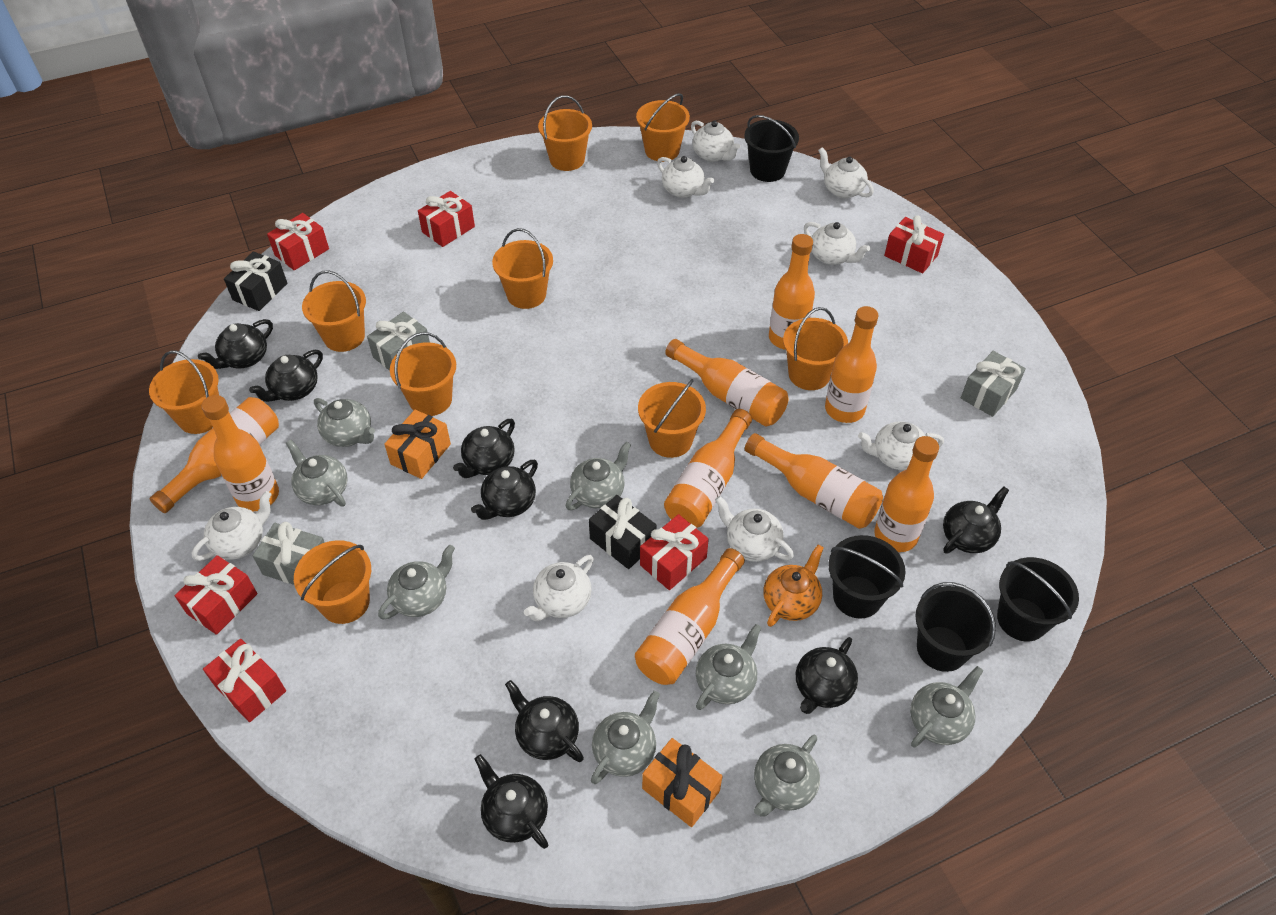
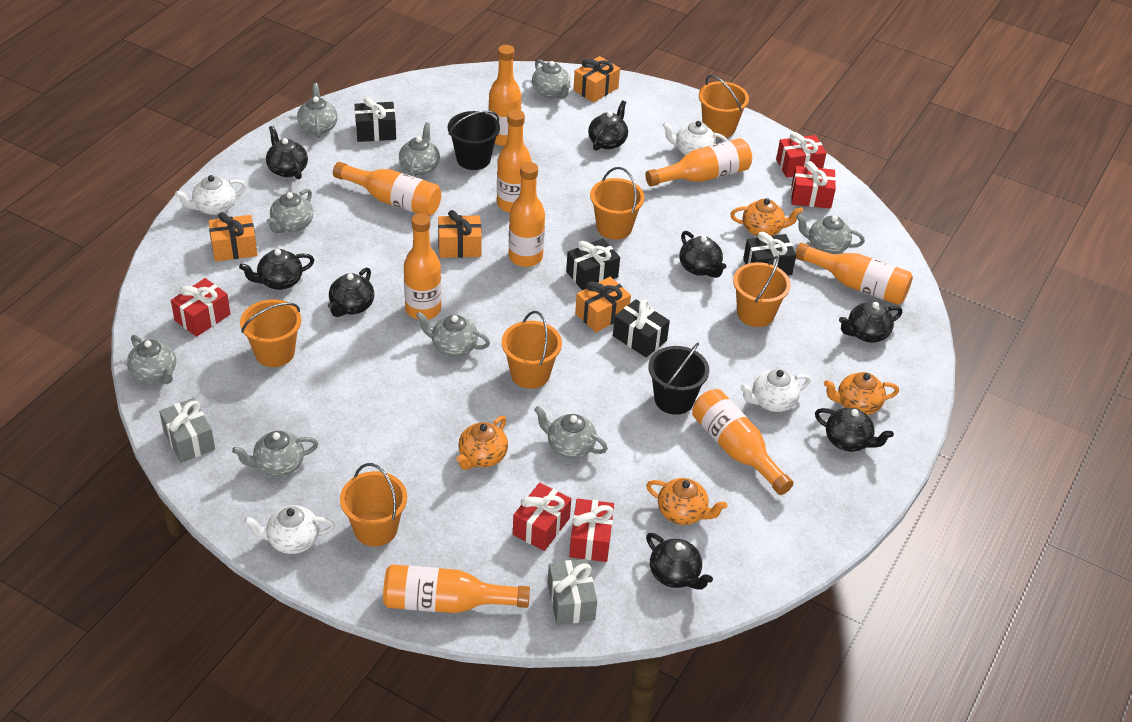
black bucket: [744,115,799,182] [829,535,906,619] [916,582,996,672] [997,557,1079,641] = 4 -> [448,110,500,170] [648,343,709,415] = 2
black gift: [224,251,288,311] [589,495,657,569] = 2 -> [354,97,396,142] [566,238,620,290] [613,299,670,357] [743,232,796,276] = 4
grey gift: [253,522,325,585] [367,311,430,371] [961,351,1026,417] = 3 -> [159,398,215,463] [547,559,597,625] = 2
grey teapot: [286,440,348,506] [314,398,375,447] [378,545,455,620] [566,442,631,510] [591,691,660,784] [696,624,762,710] [754,735,820,816] [910,666,983,748] = 8 -> [127,335,176,384] [232,431,318,477] [266,189,313,233] [297,83,338,138] [399,123,440,177] [416,312,490,357] [532,59,571,99] [534,406,608,459] [796,214,865,254] = 9
orange bucket: [149,350,219,434] [294,540,371,624] [302,270,366,352] [390,332,456,416] [492,228,553,309] [538,95,592,171] [636,93,690,162] [638,379,706,458] [783,307,848,390] = 9 -> [240,299,301,367] [340,463,407,547] [502,311,562,389] [590,167,645,240] [699,75,749,138] [733,256,791,327] = 6
orange gift: [384,410,451,479] [642,738,722,827] = 2 -> [209,212,257,262] [438,210,482,258] [573,56,620,103] [575,277,631,332] = 4
orange teapot: [763,545,824,627] = 1 -> [456,416,508,470] [646,478,727,525] [730,198,803,236] [824,372,899,415] = 4
red gift: [175,555,257,635] [203,639,286,722] [267,213,329,270] [418,191,475,247] [640,514,709,590] [884,215,944,273] = 6 -> [171,278,230,337] [513,483,571,551] [569,499,614,562] [776,132,826,178] [791,161,836,209] = 5
white teapot: [192,491,272,561] [524,555,594,621] [657,156,714,198] [691,120,740,162] [715,496,794,562] [804,222,870,265] [818,147,874,198] [858,421,944,470] = 8 -> [175,175,246,215] [244,505,335,554] [662,121,728,155] [740,369,811,412] = 4

